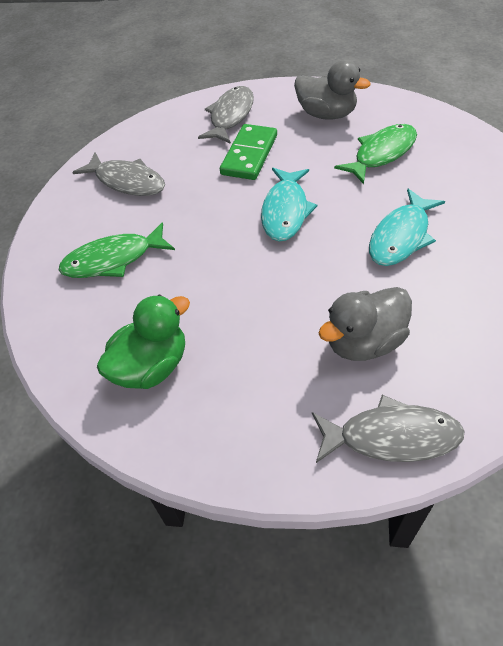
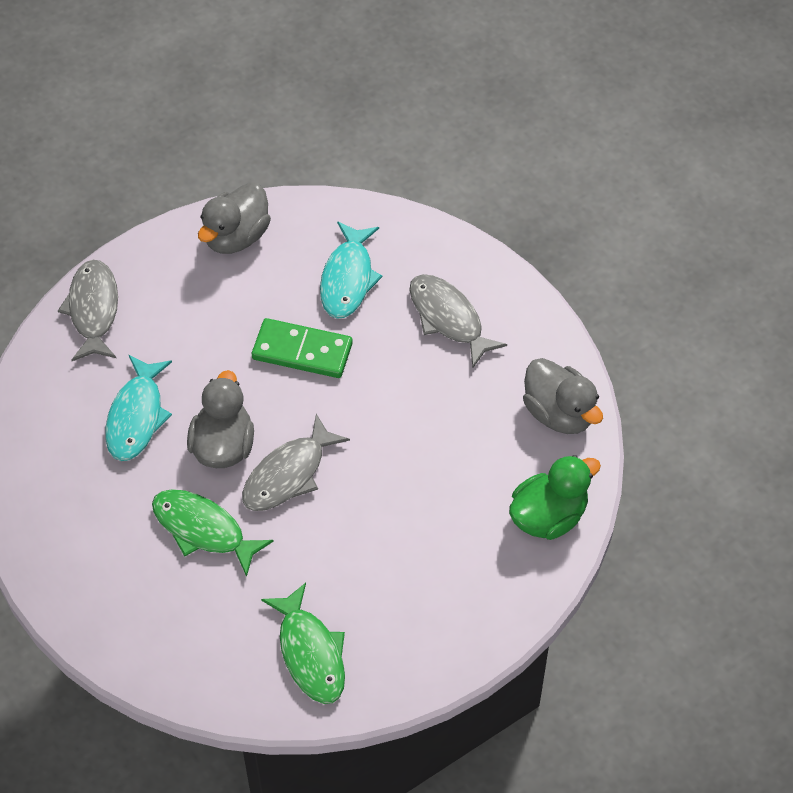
grey duck: [294,60,371,120] [318,287,412,361] = 2 -> [187,370,254,468] [198,182,271,254] [523,358,603,434] = 3

